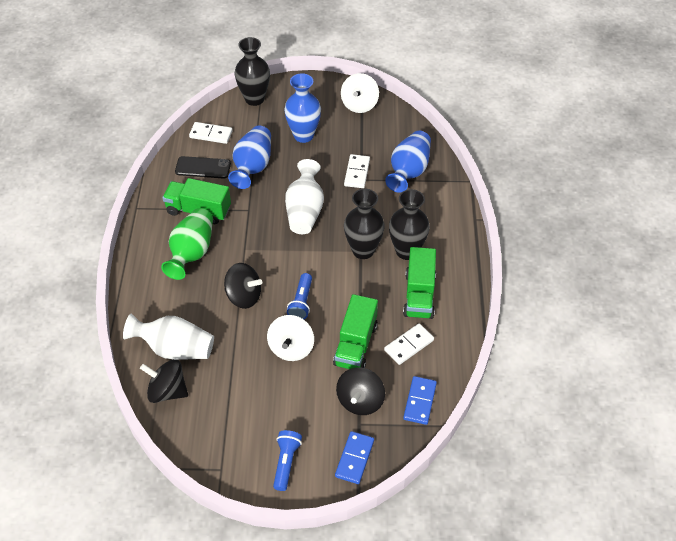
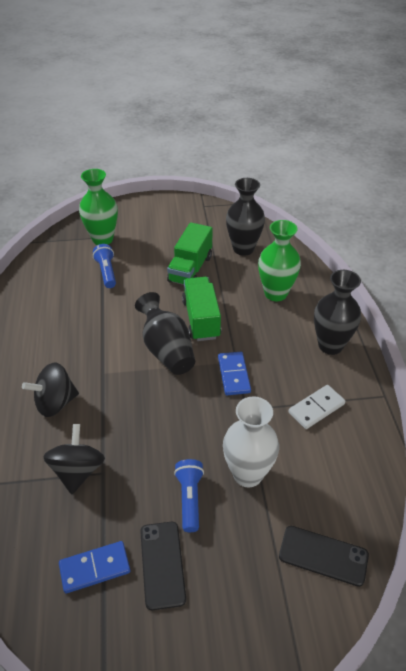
black phone: [175,156,231,179] = 1 -> [140,522,186,610] [279,526,369,587] = 2
black spinning top: [140,359,188,403] [224,263,262,309] [336,367,385,415] = 3 -> [22,363,79,417] [43,424,105,494] = 2
blue vase: [228,125,271,189] [284,73,321,143] [385,131,431,193] = 3 -> none = 0
green truck: [162,178,231,224] [333,294,378,369] [403,247,436,319] = 3 -> [167,222,213,285] [182,277,221,341] = 2
green vase: [161,208,213,280] = 1 -> [79,169,118,245] [258,220,301,301] = 2
white domino: [189,122,233,144] [344,154,370,188] [384,323,434,365] = 3 -> [288,385,345,429] = 1
white spinning top: [267,315,314,361] [341,73,379,113] = 2 -> none = 0
white vase: [123,313,214,360] [285,159,324,234] = 2 -> [223,396,279,488] = 1

